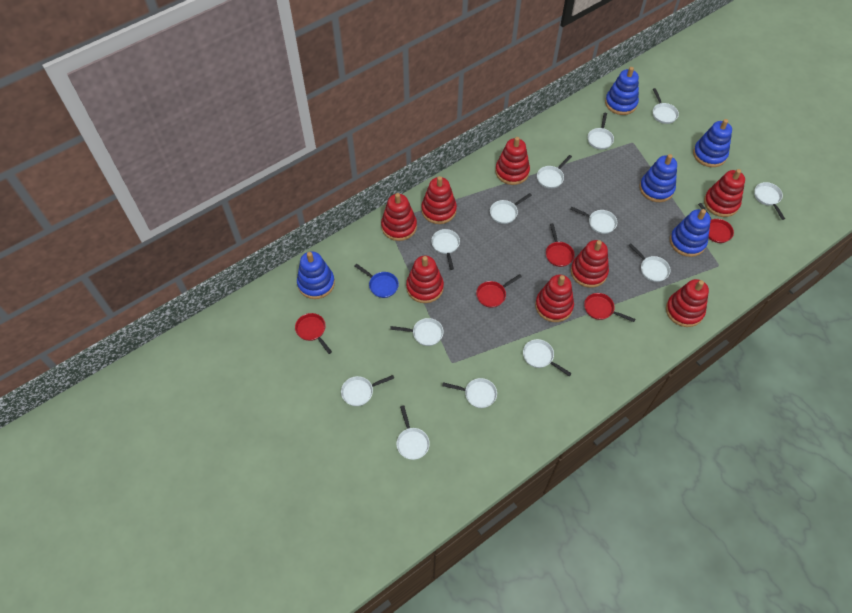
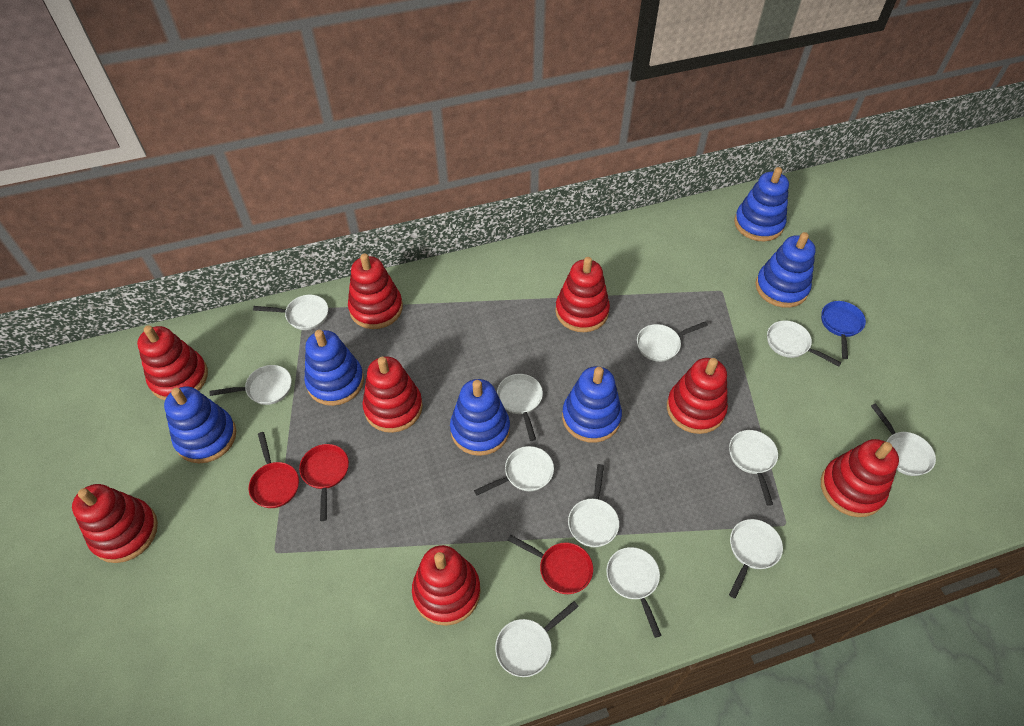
blue stacking toy: [297,251,335,299] [605,67,639,115] [639,154,677,202] [670,209,711,257] [693,119,732,167] = 5 -> [164,387,236,463] [304,330,364,406] [450,379,510,456] [562,366,622,443] [734,167,789,241] [755,232,816,308] = 6
red pan: [295,313,332,354] [476,274,522,308] [546,223,575,267] [584,293,635,322] [698,203,734,243] = 5 -> [249,432,299,508] [299,444,349,521] [507,535,593,594] = 3
white pan: [341,375,394,406] [390,318,444,346] [396,406,430,460] [431,229,460,270] [442,378,497,408] [490,193,532,224] [523,339,572,376] [537,155,572,189] [570,206,617,234] [588,113,614,150] [628,243,671,282] [653,88,679,124] [754,182,785,220] = 13 -> [210,365,292,405] [253,295,328,330] [474,446,554,495] [495,601,579,677] [497,374,543,441] [568,464,619,547] [606,547,662,638] [637,321,708,362] [729,430,778,506] [729,519,783,599] [767,320,842,366] [871,403,936,476] = 12

